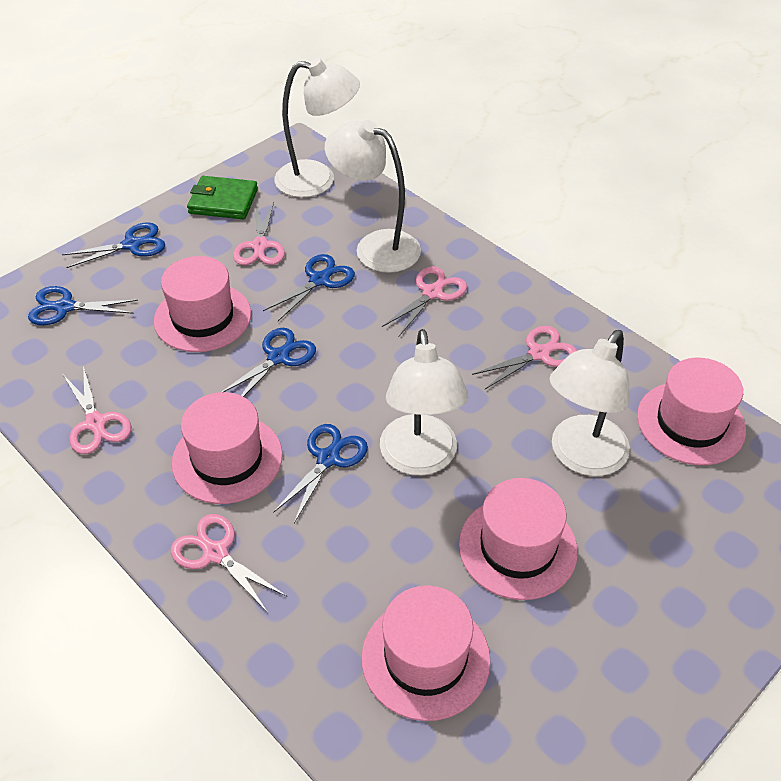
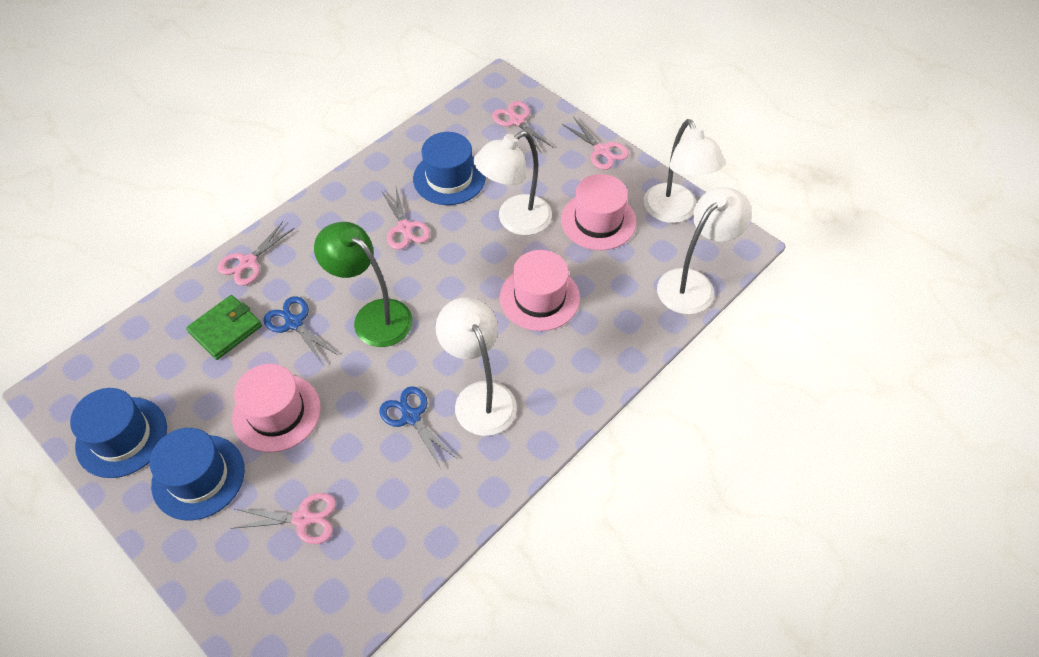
blue hat: none = 0 -> [70,388,167,478] [150,428,245,520] [413,132,486,205] = 3
blue scissors: [28,286,138,325] [62,222,165,268] [222,328,316,397] [263,254,355,321] [273,424,368,523] = 5 -> [264,296,338,364] [379,386,457,468] = 2
green lamp: none = 0 -> [314,222,413,347] = 1
pink hat: [154,256,251,352] [172,392,283,504] [361,585,491,721] [459,478,578,600] [637,358,746,465] = 5 -> [232,364,321,452] [500,250,580,331] [561,174,636,250] = 3

